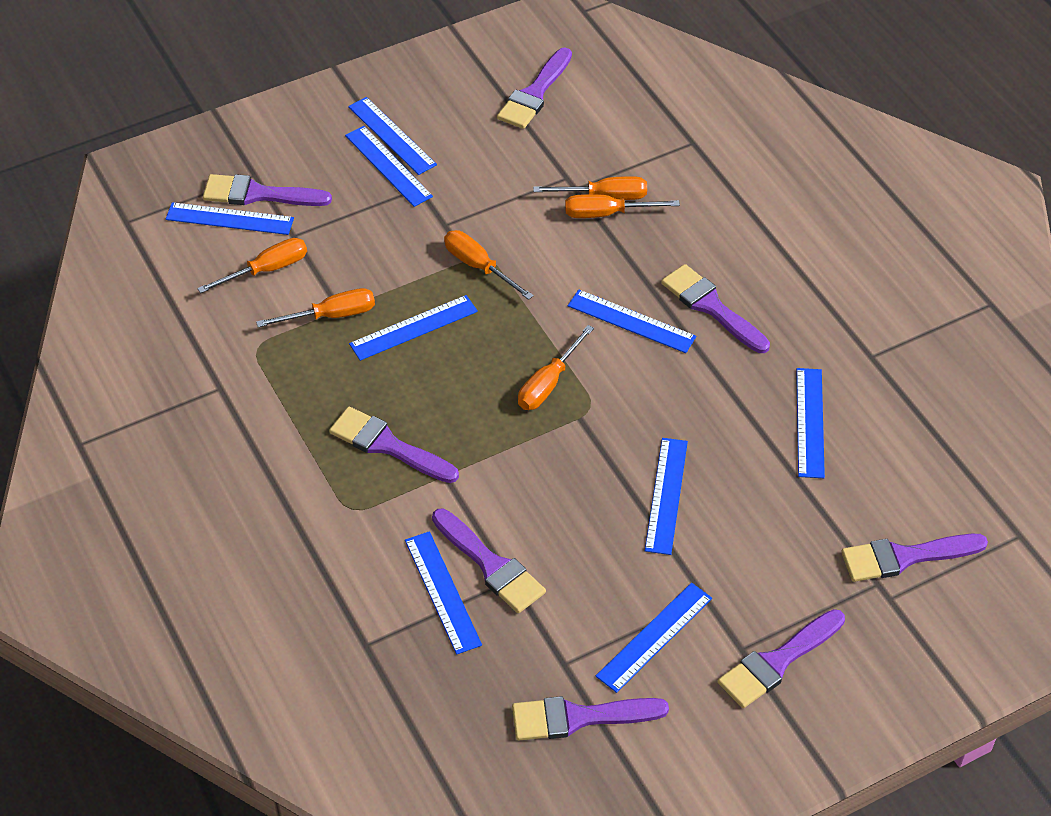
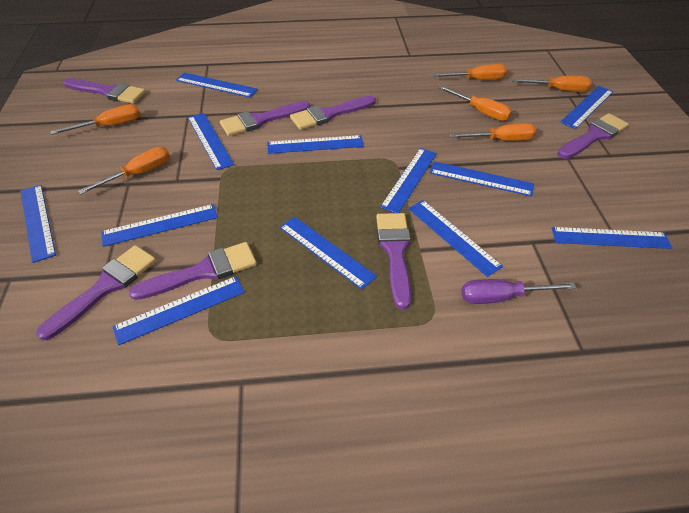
blue ruler: [166,202,294,235] [345,126,433,207] [348,97,437,175] [349,295,478,361] [405,531,482,654] [568,289,696,353] [596,583,712,693] [645,438,688,555] [796,368,825,478] = 9 -> [20,185,56,263] [101,204,218,247] [112,276,245,345] [176,72,258,98] [188,113,234,170] [267,135,364,154] [280,216,377,290] [380,148,437,213] [408,200,503,277] [430,161,534,197] [552,227,672,249] [560,86,614,129] = 12
purple brush: [203,174,332,206] [329,407,459,483] [432,509,546,613] [497,47,572,129] [512,696,669,740] [661,264,770,353] [718,609,845,708] [841,534,988,582] = 8 -> [36,245,156,340] [63,78,146,104] [129,242,257,300] [220,101,310,136] [290,96,376,130] [376,213,411,309] [558,113,629,159] = 7
purple screwdriver: none = 0 -> [461,279,576,304] = 1

